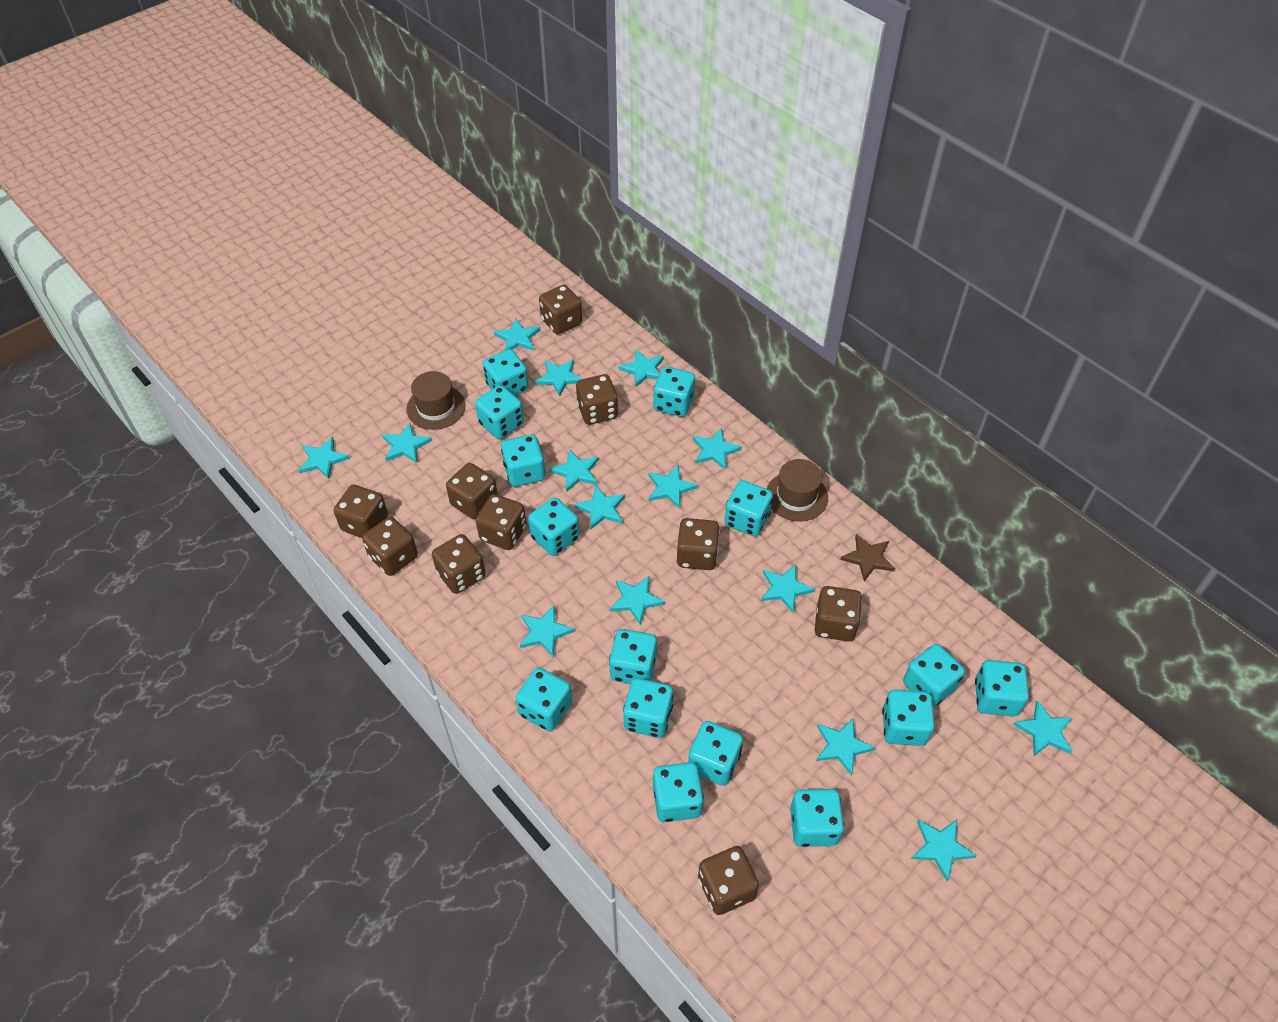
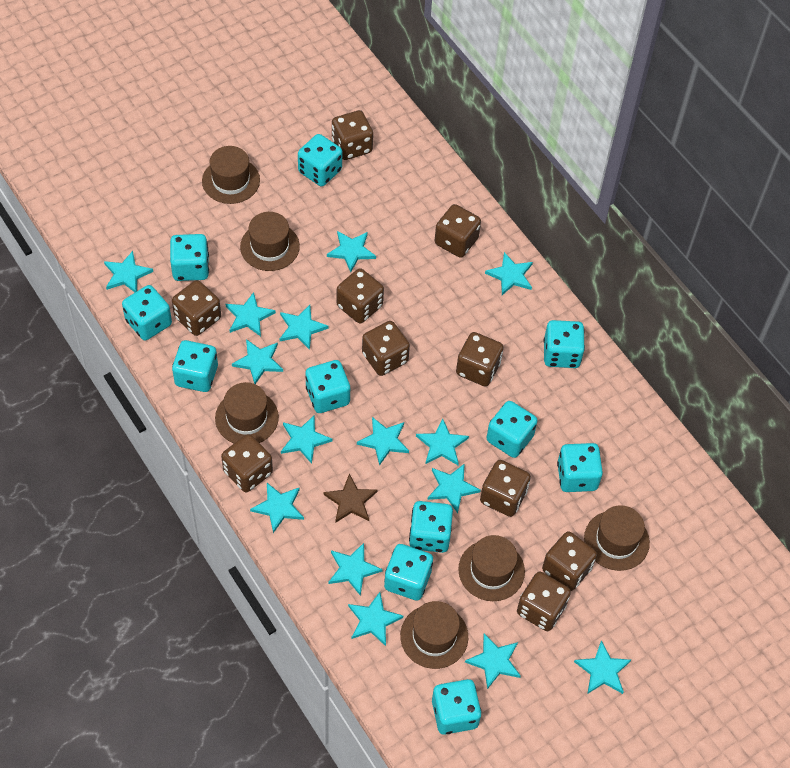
brown hat: [406,371,466,430] [767,459,828,522] = 2 -> [202,146,260,204] [215,382,279,443] [240,212,300,271] [400,601,468,669] [458,535,525,601] [584,505,650,571] = 6
turquoise dice: [475,385,524,439] [483,349,529,396] [501,434,546,487] [515,667,572,731] [528,497,580,556] [609,629,657,684] [623,678,674,738] [653,367,695,417] [653,762,704,822] [688,721,743,786] [724,480,773,536] [790,789,844,847] [882,690,935,746] [903,644,965,707] [975,660,1029,717] = 15 -> [122,285,172,340] [170,234,209,281] [172,340,218,392] [298,134,342,186] [305,360,350,413] [384,544,433,601] [409,501,453,553] [432,679,481,735] [486,401,538,458] [543,320,585,368] [557,443,603,492] = 11

